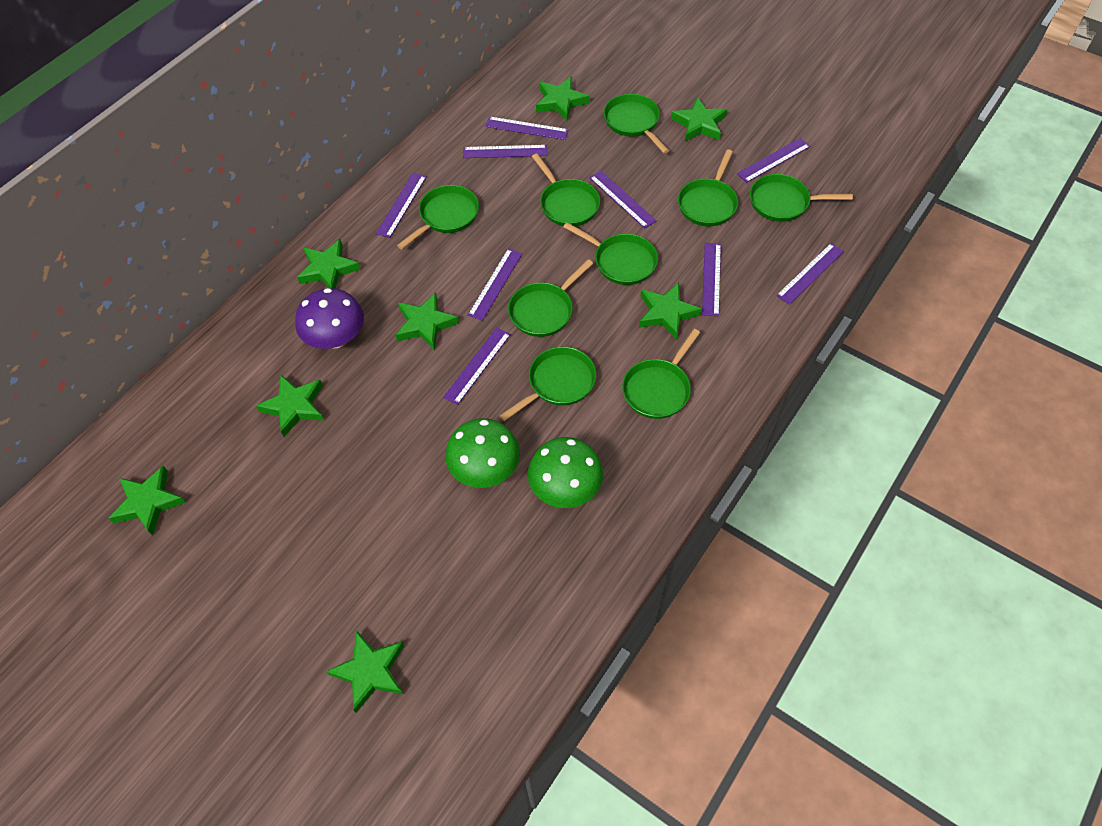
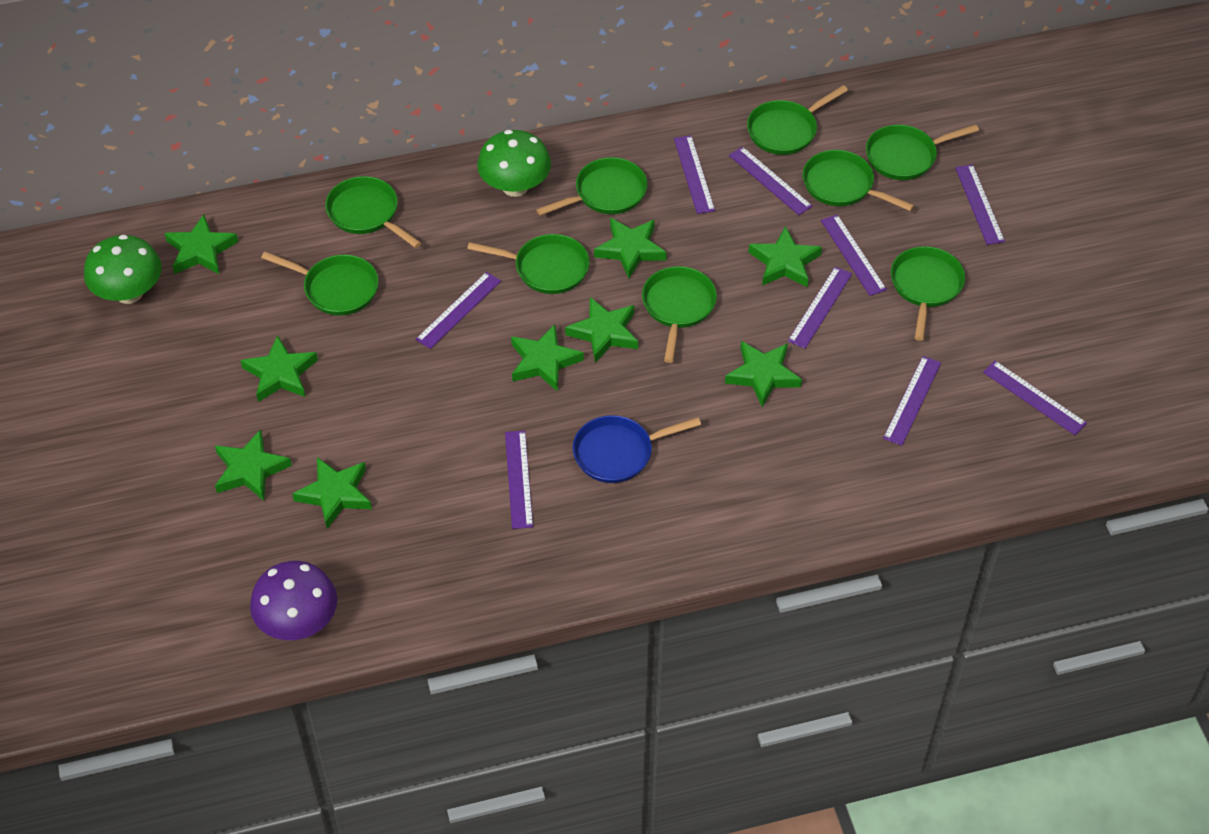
blue pan: none = 0 -> [573,415,701,483] = 1
green star: [109,466,186,536] [256,375,324,437] [297,239,361,289] [326,630,404,713] [396,292,459,350] [536,77,589,121] [639,283,702,340] [671,97,727,142] = 8 -> [164,214,238,274] [215,429,292,501] [240,335,318,402] [292,457,372,529] [511,324,584,392] [565,297,638,363] [594,218,667,278] [725,341,802,407] [748,226,822,287] = 9

